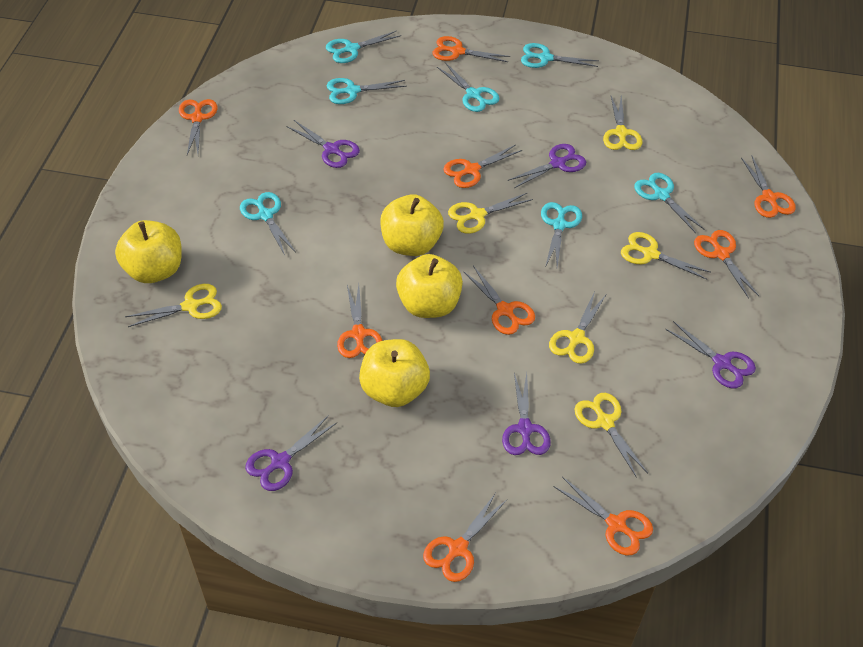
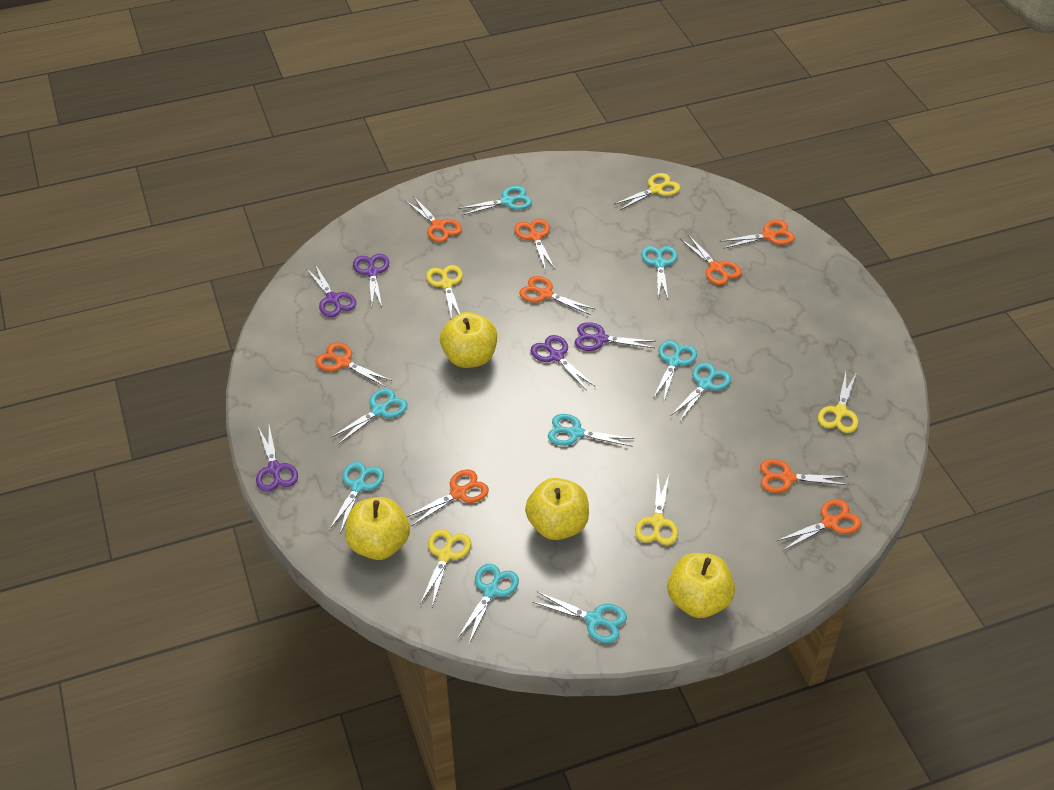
turquoise scissors: [240,192,295,255] [326,31,401,63] [327,78,407,104] [437,62,499,112] [521,43,599,68] [541,202,582,267] [634,173,704,233] = 7 -> [329,462,384,533] [332,388,407,445] [457,564,519,643] [458,186,532,216] [532,592,627,643] [548,414,635,447] [641,246,678,299] [654,340,697,400] [671,362,731,421] = 9
yellow scissors: [125,284,222,327] [448,192,533,234] [549,292,606,364] [575,393,648,478] [603,96,642,150] [621,232,711,280] = 6 -> [420,529,471,607] [426,265,463,320] [615,173,681,211] [635,475,678,545] [818,372,858,433] = 5

